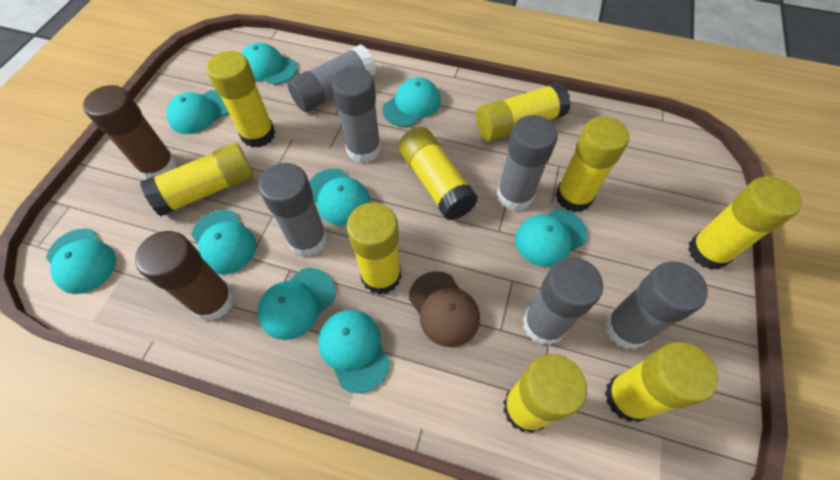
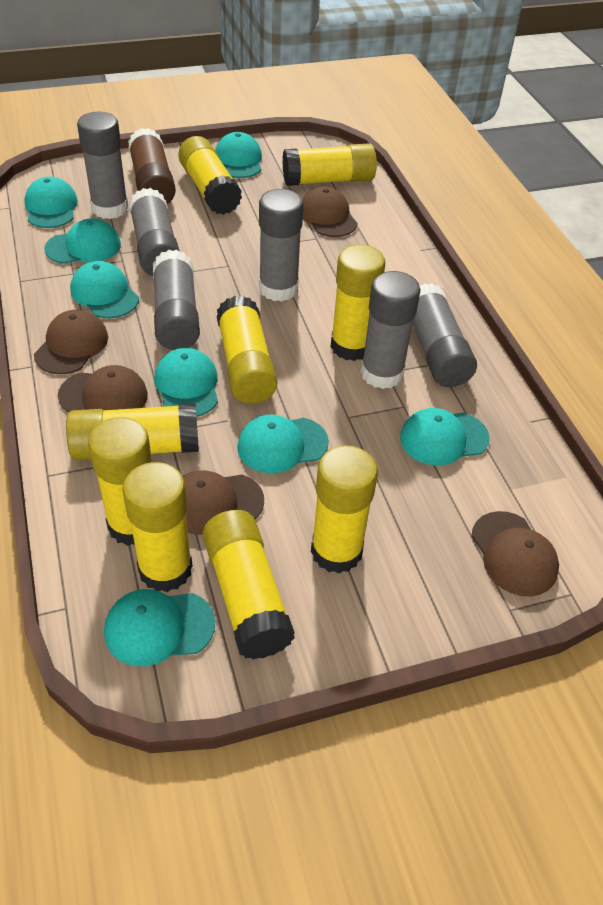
brown cap: [409,271,480,347] = 1 -> [34,310,108,374] [58,365,148,413] [183,470,264,535] [302,187,357,237] [471,511,559,596] = 5
brown glue stick: [83,85,177,179] [135,231,235,321] = 2 -> [128,128,176,204] = 1
turquoise cap: [46,228,116,294] [167,90,229,134] [191,210,256,275] [241,43,298,85] [258,268,335,340] [309,169,370,226] [318,310,390,393] [382,77,441,127] [515,209,587,267] = 9 -> [24,177,78,228] [44,218,121,264] [70,261,139,318] [104,589,215,666] [154,348,218,417] [215,132,262,178] [237,414,329,473] [400,408,490,466] = 8

